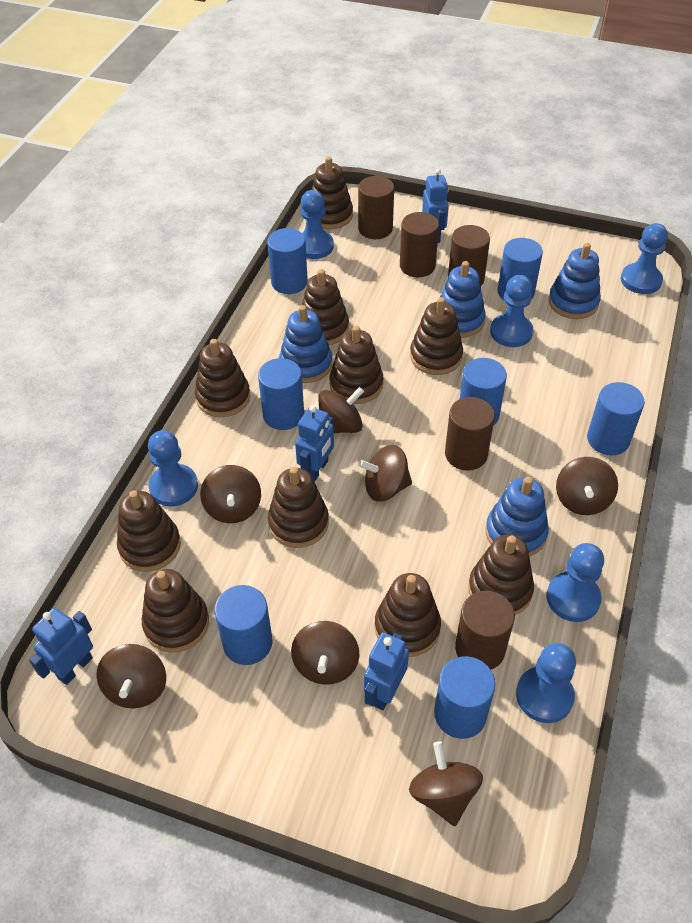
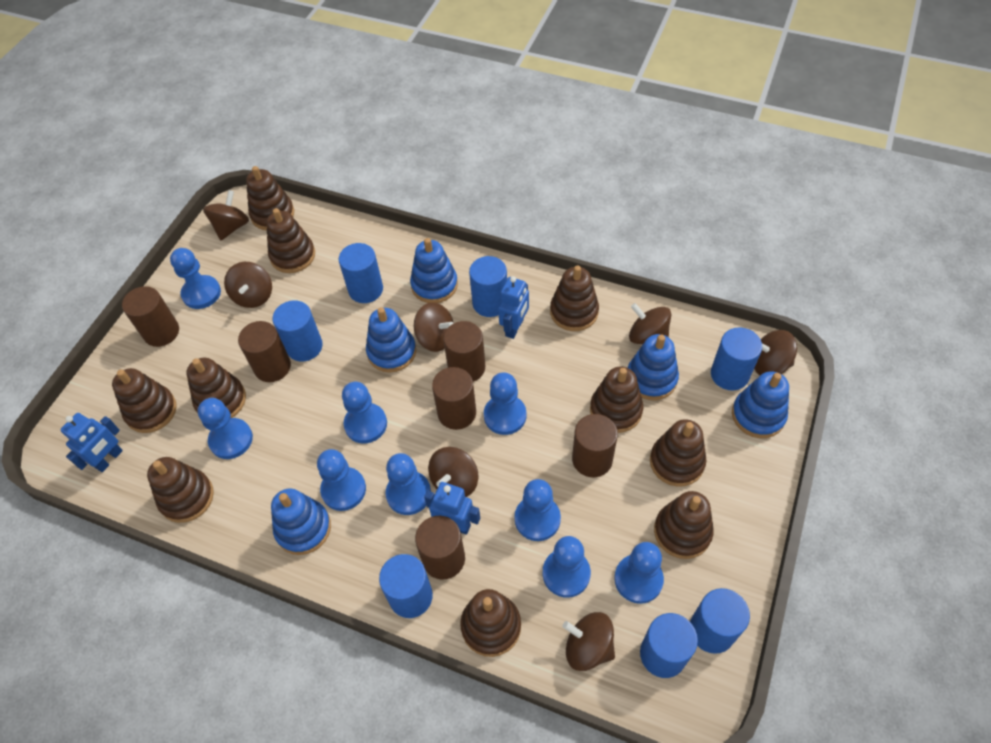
blue pawn: [148,430,198,506] [301,190,334,259] [490,275,533,347] [516,643,576,723] [547,543,604,622] [621,223,668,294] = 6 -> [170,248,221,309] [198,398,253,459] [317,449,366,511] [342,382,387,443] [385,453,431,515] [484,372,526,435] [514,479,561,541] [543,536,591,598] [614,542,664,604] = 9
blue robot: [29,608,93,685] [295,405,334,482] [364,632,409,710] [422,169,449,243] = 4 -> [60,413,123,472] [424,482,480,535] [498,276,529,339] = 3
blue stacking toy: [279,305,332,383] [440,261,486,338] [485,477,549,557] [548,243,601,319] = 4 -> [271,489,331,555] [366,307,416,372] [410,238,458,303] [628,334,679,400] [732,371,789,438] = 5
brown cylinder: [358,176,394,239] [400,212,439,277] [445,397,495,471] [448,225,490,286] [455,591,515,670] = 5 -> [122,286,179,347] [238,321,291,382] [415,516,465,579] [432,367,476,430] [443,321,485,382] [572,414,618,477] = 6

